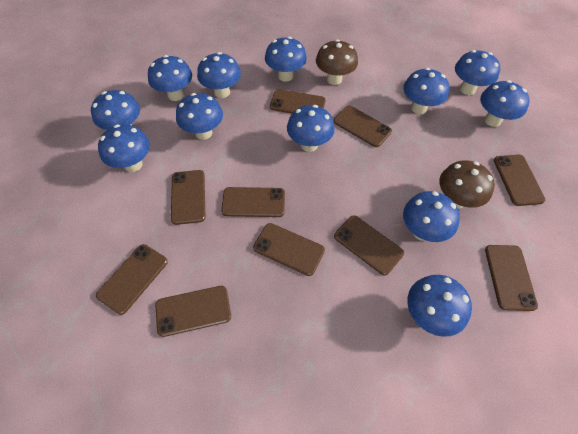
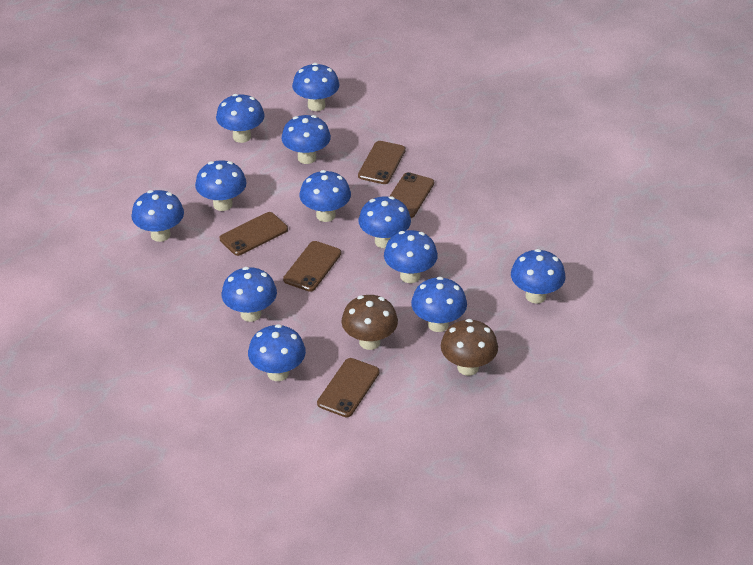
brown phone: [96,244,168,315] [155,286,231,337] [171,170,206,225] [221,187,285,217] [253,223,325,276] [270,89,326,114] [333,106,392,147] [334,215,404,275] [485,245,538,311] [494,155,545,206] = 10 -> [220,212,288,256] [283,241,341,292] [317,358,380,417] [358,141,406,184] [389,172,434,218] = 5

